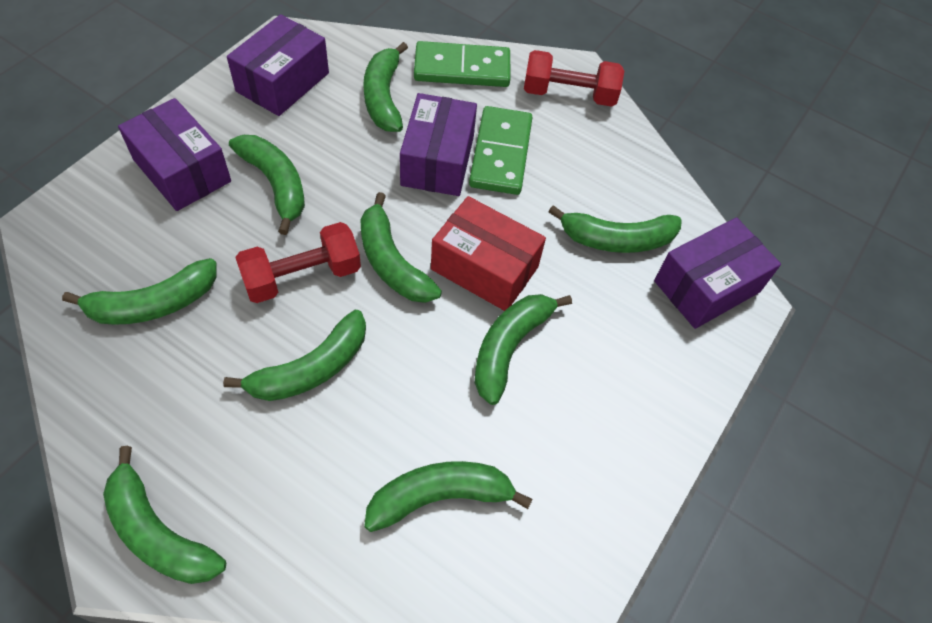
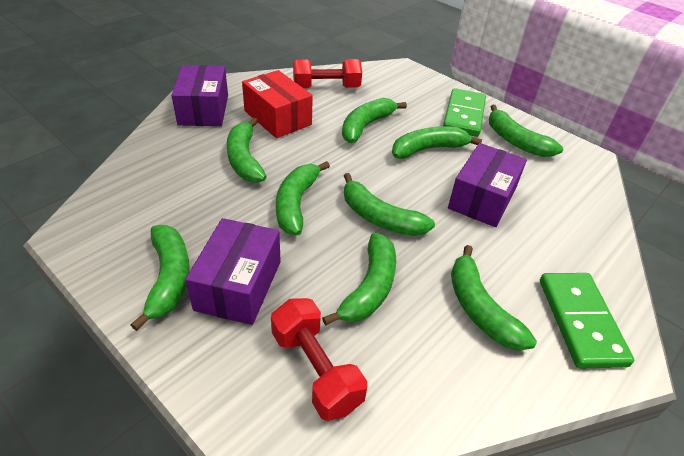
purple box: [118,98,231,211] [227,14,329,116] [400,93,477,196] [654,217,781,329] = 4 -> [171,65,228,126] [185,218,281,325] [448,143,527,227] = 3

